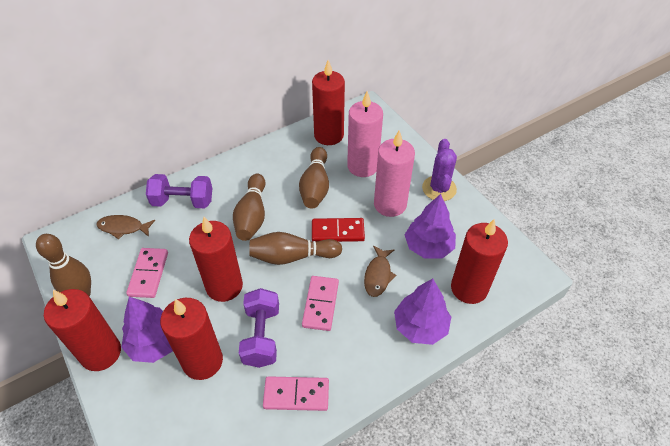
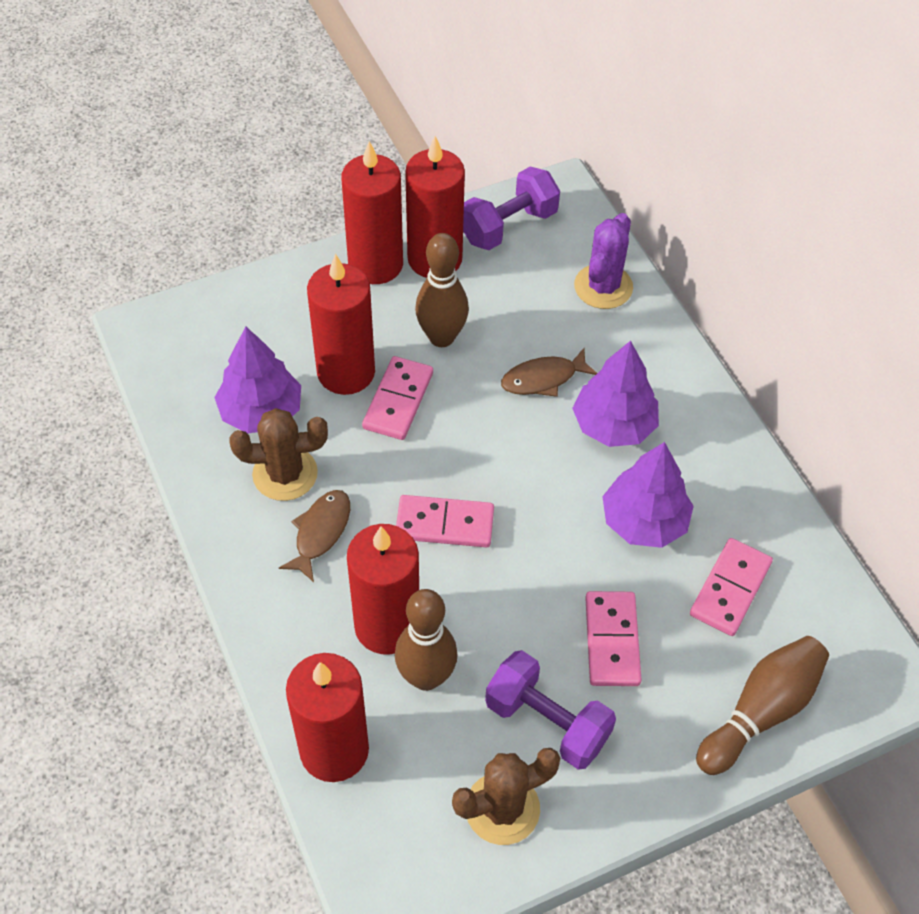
brown bowling pin: [36,234,91,296] [233,174,265,241] [249,232,342,265] [299,147,329,209] = 4 -> [395,589,458,691] [415,233,469,347] [696,636,829,775] = 3
brown cactus: none = 0 -> [229,408,328,501] [452,748,560,845] = 2
pink candle: [347,91,383,177] [374,130,415,217] = 2 -> none = 0
pink domino: [126,248,168,298] [263,376,329,411] [302,276,339,331] = 3 -> [362,356,433,440] [396,495,494,547] [585,591,641,686] [690,538,773,636] = 4
red domino: [312,218,365,242] = 1 -> none = 0

